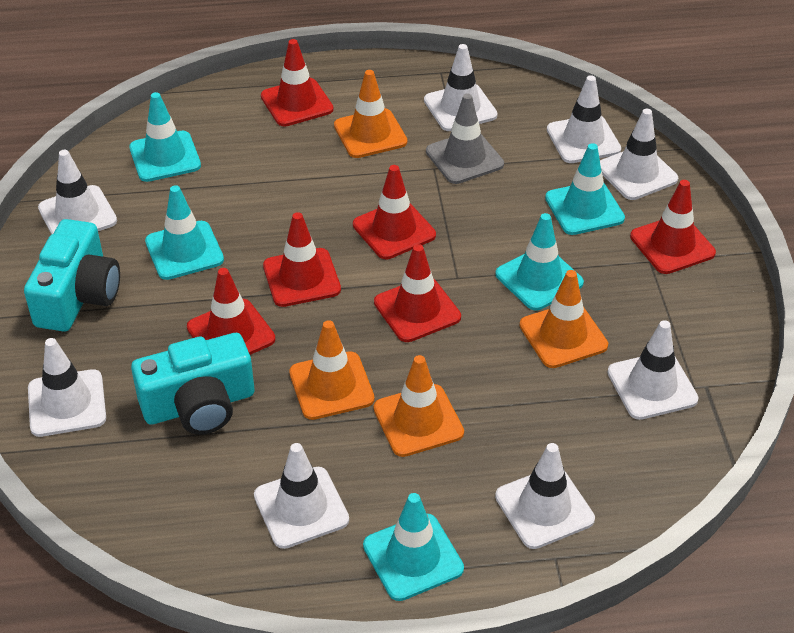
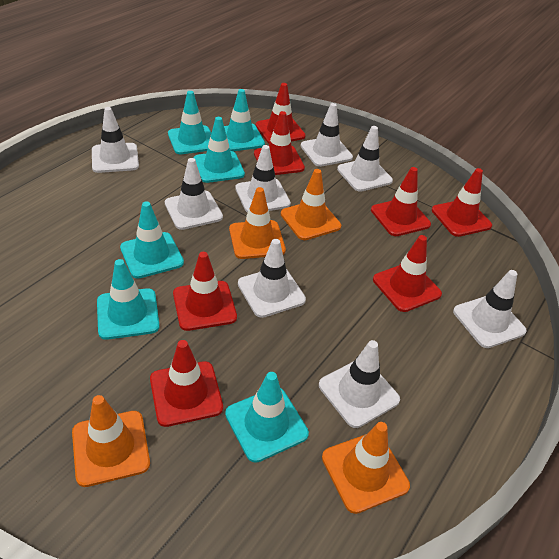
grey traffic cone: [426,93,504,184] = 1 -> none = 0
red traffic cone: [187,268,275,355] [261,39,334,126] [263,212,341,307] [353,165,436,259] [374,244,461,342] [630,180,716,274] = 6 -> [150,340,223,427] [173,252,237,331] [254,111,305,175] [256,83,306,143] [371,167,431,236] [373,235,442,312] [432,168,492,237] = 7
turquoise camera: [24,219,120,332] [131,333,254,435] = 2 -> none = 0
turquoise traffic cone: [129,92,201,182] [145,185,224,280] [363,493,464,601] [495,213,584,310] [545,143,625,235] = 5 -> [97,259,160,340] [120,201,184,278] [168,91,211,154] [193,117,245,183] [224,89,265,151] [225,372,309,463] = 6

